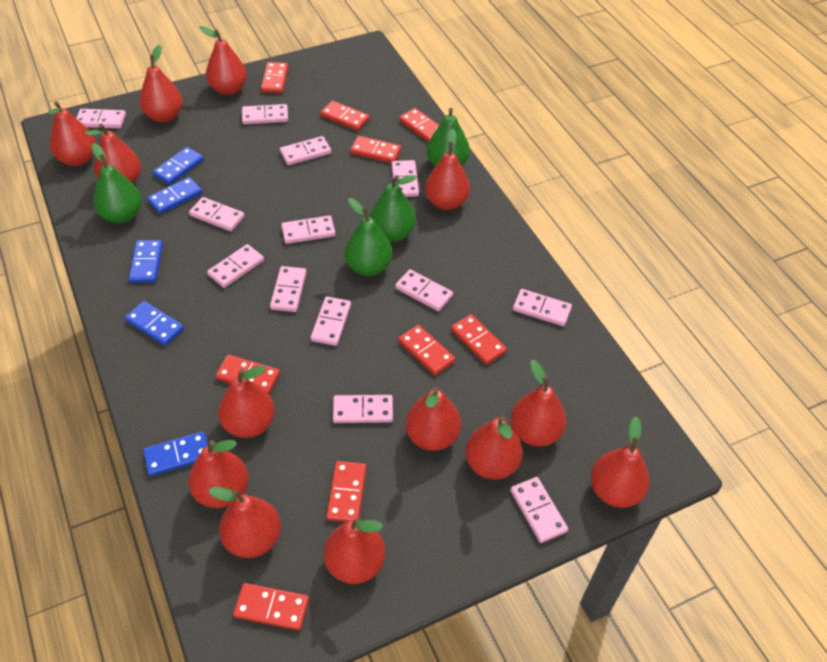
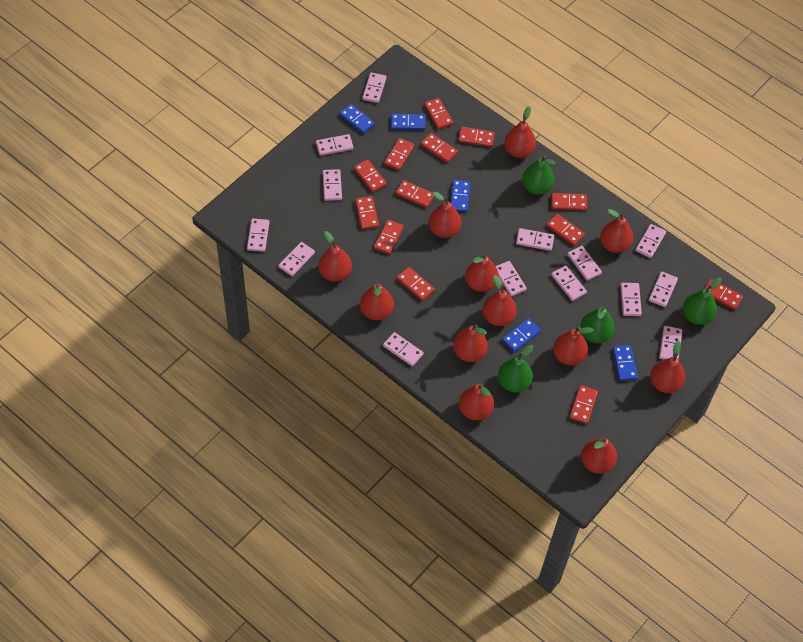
pink domino: [76,109,126,128] [189,197,245,231] [207,244,264,288] [242,104,288,124] [270,266,307,312] [280,136,331,165] [281,215,336,244] [311,296,351,346] [333,395,393,423] [392,160,419,197] [395,269,453,311] [510,477,568,543] [513,289,572,326] = 13 -> [247,219,269,252] [278,242,315,276] [316,134,353,156] [323,169,342,201] [362,72,386,103] [383,332,424,366] [496,261,527,296] [516,228,554,251] [551,266,587,301] [567,246,602,281] [620,283,642,316] [635,224,666,258] [649,272,678,307] [659,326,683,360] = 14
red domino: [216,355,280,394] [233,583,309,631] [261,62,288,93] [320,101,370,131] [326,461,367,522] [350,136,401,163] [398,325,455,375] [399,108,439,142] [451,314,507,365] = 9 -> [354,160,387,192] [355,196,379,229] [374,220,404,254] [384,138,414,171] [396,180,434,208] [397,267,435,301] [421,133,458,163] [424,98,453,129] [458,127,495,147] [546,214,585,246] [551,193,587,211] [569,385,598,424] [704,279,743,310] = 13
red pear: [48,101,96,166] [85,124,141,184] [140,45,183,122] [188,440,248,508] [199,26,247,95] [208,487,281,558] [218,366,275,438] [324,518,385,584] [406,386,461,451] [425,129,470,210] [465,416,523,480] [511,360,566,446] [591,417,650,508] = 13 -> [318,231,352,282] [360,283,394,320] [429,192,461,238] [453,324,488,362] [459,384,494,420] [465,253,499,292] [483,275,517,326] [504,106,536,158] [553,327,594,365] [581,437,617,474] [600,209,633,253] [650,341,686,393] = 12

